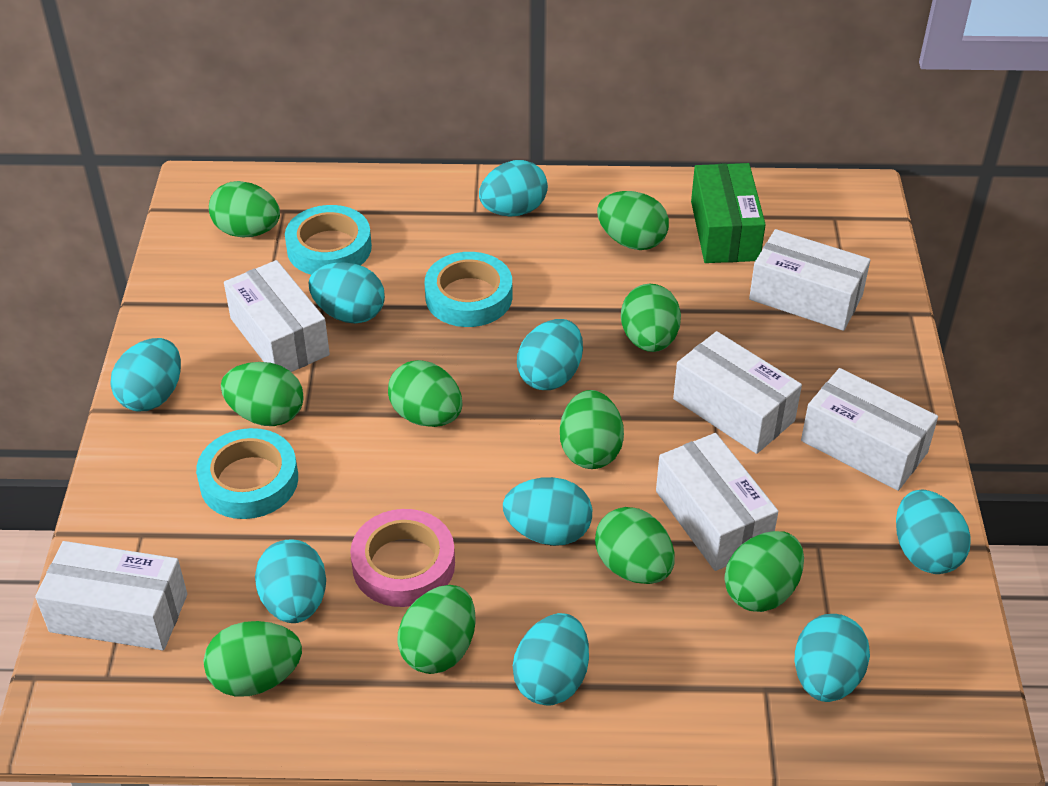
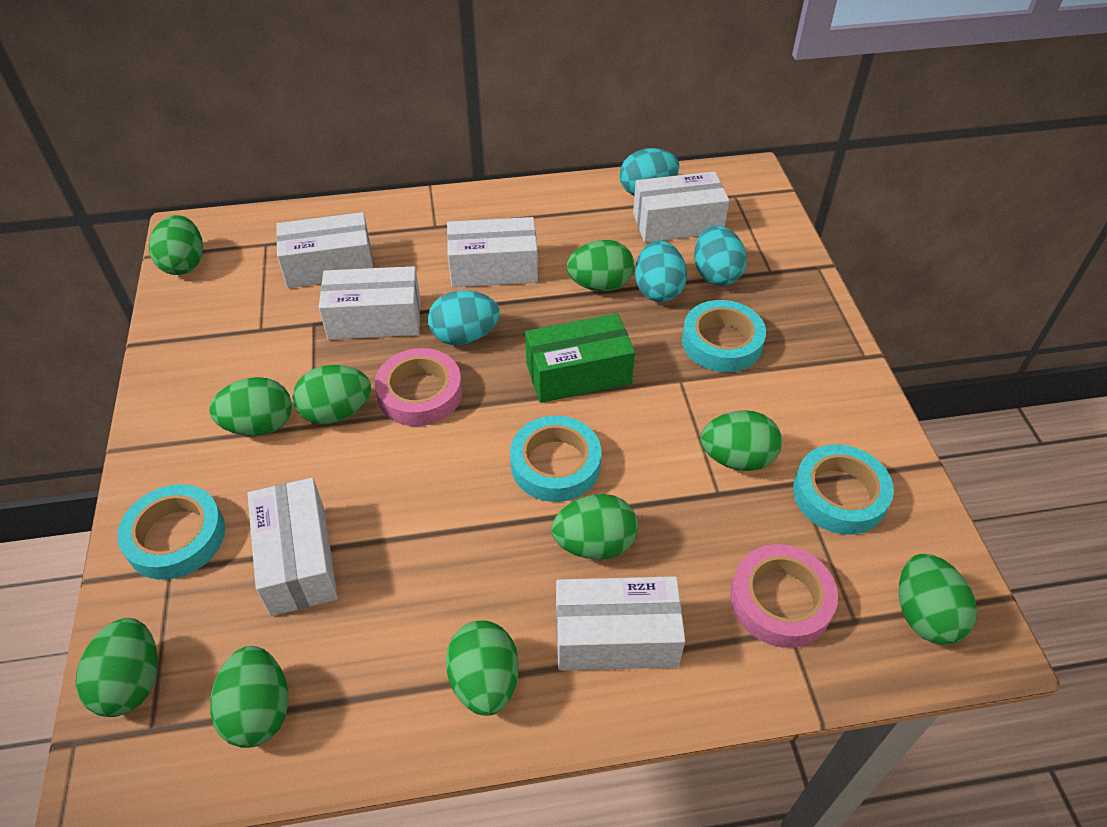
pink tape: [350,509,455,607] = 1 -> [375,348,462,426] [730,544,838,648] = 2
turquoise egg: [111,338,181,411] [255,539,326,623] [309,263,385,323] [479,160,548,217] [503,477,592,546] [513,613,589,706] [517,319,583,390] [795,614,870,702] [896,490,971,574] = 9 -> [428,290,500,345] [620,148,680,196] [635,240,687,302] [694,225,747,286] = 4
turquoise tape: [196,428,298,519] [285,205,372,275] [425,252,512,327] = 3 -> [117,484,225,580] [510,416,601,502] [682,300,766,372] [793,444,894,535] = 4

